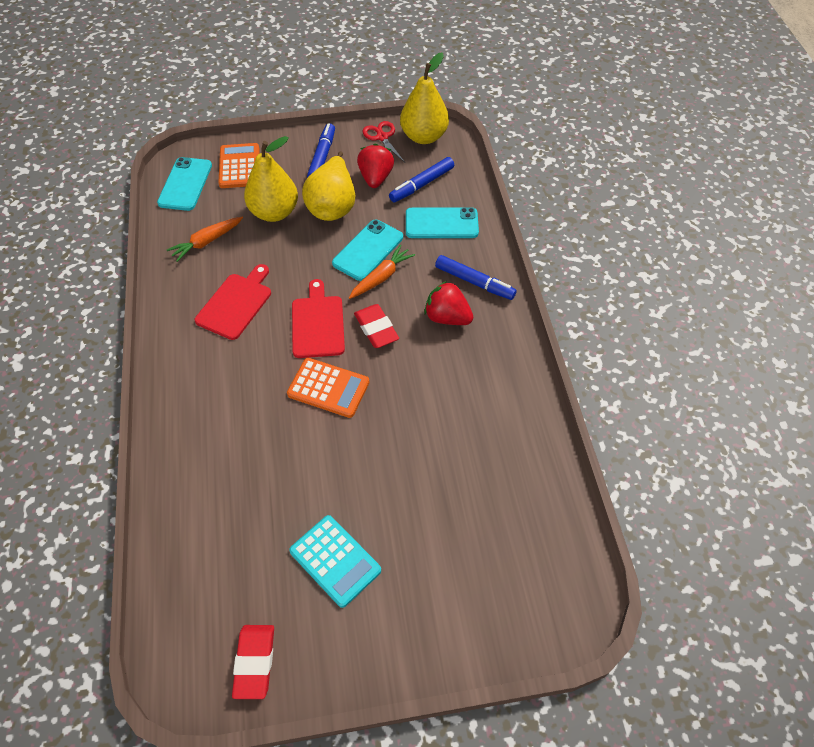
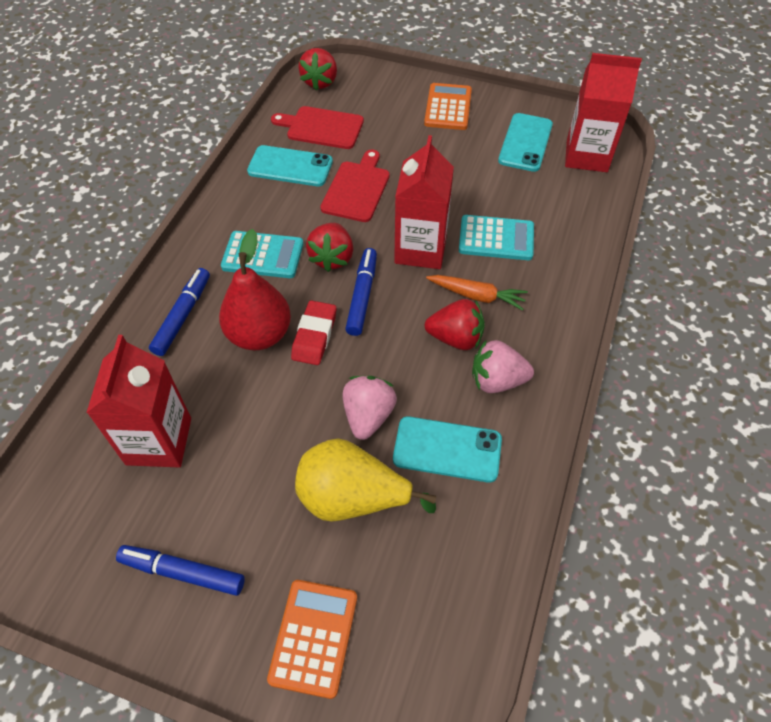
orange carrot: [167,217,243,262] [349,245,415,299] = 2 -> [426,275,528,311] = 1
pink strawberry: none = 0 -> [343,376,397,440] [472,340,534,393] = 2
red carton: none = 0 -> [86,335,191,467] [394,135,454,269] [565,53,642,172] = 3
red eraser: [232,625,274,699] [354,304,399,348] = 2 -> [291,300,336,365] = 1
red pear: none = 0 -> [219,229,291,351] = 1
red scissors: [363,121,405,162] = 1 -> none = 0
red strawberry: [357,143,394,188] [424,281,473,325] = 2 -> [298,48,337,90] [306,223,353,272] [425,299,485,350] = 3
turquoise calculator: [289,515,381,608] = 1 -> [221,231,303,278] [459,215,534,260] = 2
yellow pear: [244,136,298,222] [302,151,355,221] [400,52,449,144] = 3 -> [295,438,436,522] = 1

